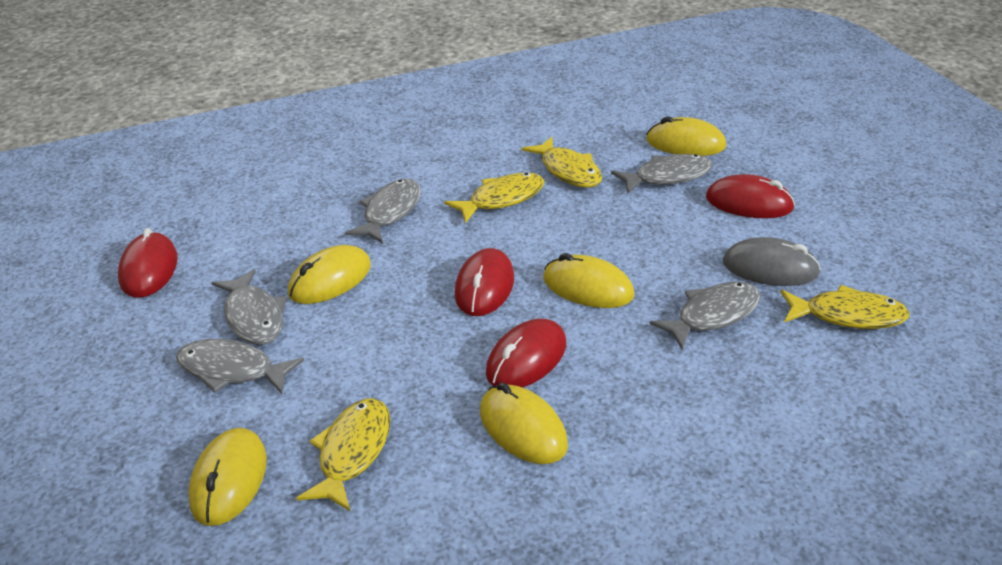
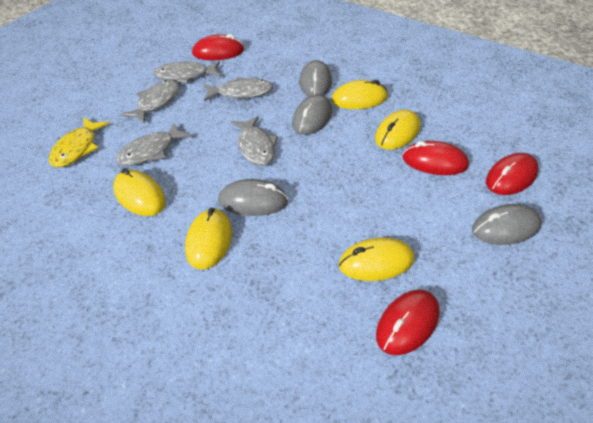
grey mouse: [723,237,821,286] = 1 -> [218,179,288,216] [292,94,332,135] [299,60,332,96] [472,204,541,245] = 4
yellow fish: [296,398,390,511] [444,172,544,223] [521,137,602,188] [781,285,910,329] = 4 -> [49,117,109,167] = 1

